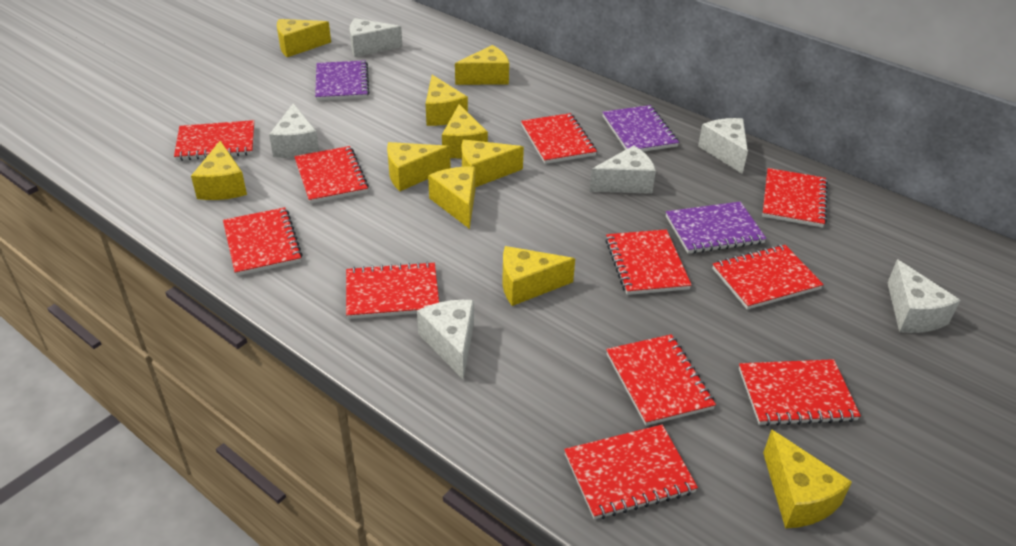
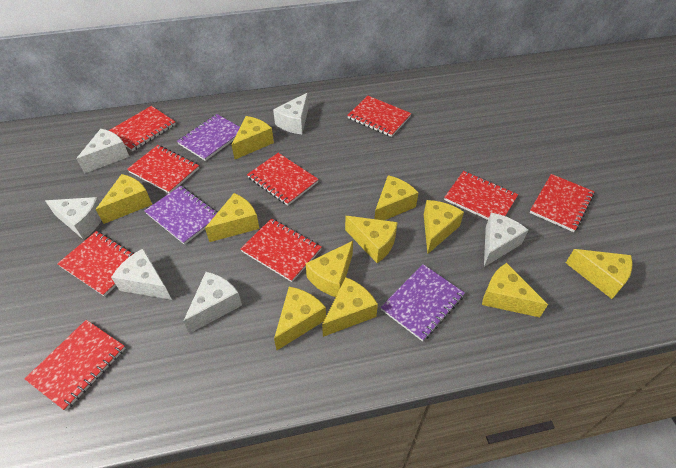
red notebook: [174,120,255,161] [223,207,303,276] [294,146,369,204] [346,262,439,319] [521,113,597,164] [564,425,698,520] [605,229,691,295] [606,334,716,426] [712,245,824,310] [739,359,861,426] [762,168,828,228] = 11 -> [24,320,126,411] [57,231,134,297] [108,106,176,151] [127,145,199,193] [241,218,322,282] [247,153,319,206] [347,96,412,137] [444,171,518,220] [530,174,595,232] = 9
yellow cheese: [191,141,247,200] [277,19,331,57] [387,142,450,191] [426,75,468,126] [428,167,475,229] [442,104,488,158] [455,45,509,85] [462,140,524,187] [502,246,575,306] [763,429,852,528] = 10 -> [96,174,152,224] [205,193,259,242] [232,116,274,159] [274,286,326,350] [306,241,353,297] [322,277,378,337] [345,216,398,263] [375,175,419,220] [424,200,464,254] [482,263,548,317] [566,249,632,299] = 11

